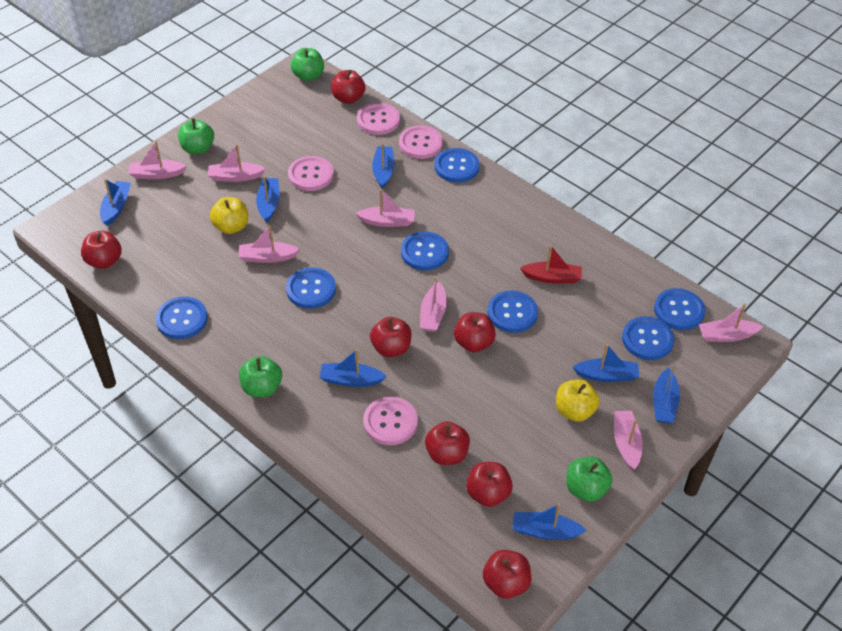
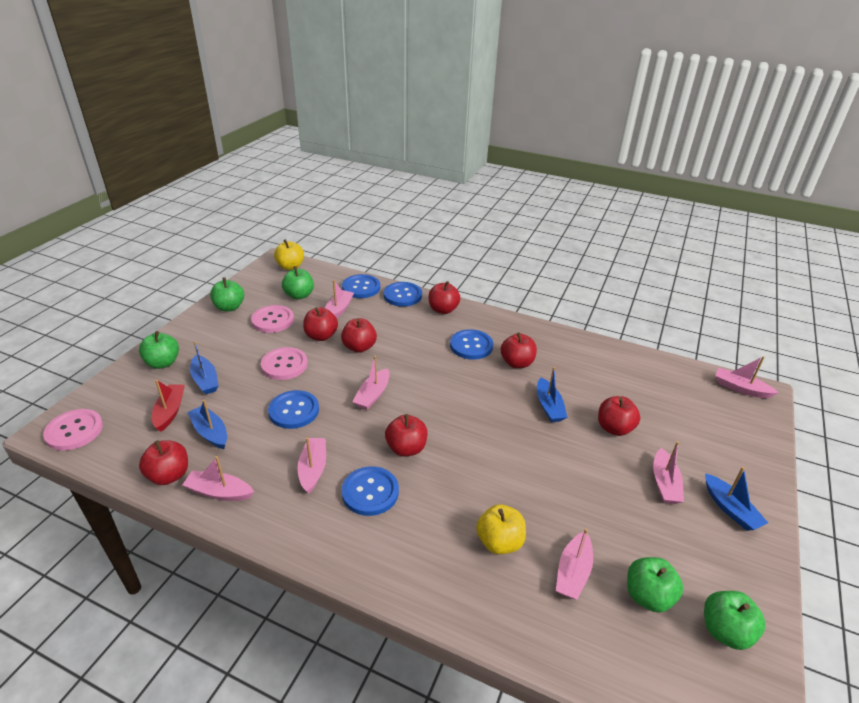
blue boat: [100,179,131,226] [256,175,280,223] [319,349,387,387] [372,142,395,189] [512,503,587,540] [573,344,639,382] [653,366,680,423] = 7 -> [188,399,227,449] [190,341,218,394] [537,367,568,422] [705,467,768,531] = 4
blue button: [156,297,208,339] [286,267,336,309] [401,231,449,270] [435,148,479,182] [487,290,538,333] [622,316,674,360] [654,288,706,330] = 7 -> [268,390,319,429] [341,466,399,516] [342,274,380,298] [384,282,422,307] [450,329,493,360] = 5
green apple: [178,118,214,154] [239,356,282,397] [291,48,324,81] [566,457,613,502] = 4 -> [139,331,179,369] [210,277,244,312] [282,266,314,300] [627,557,683,613] [704,591,765,650] = 5
pink button: [288,156,334,191] [357,103,400,135] [363,397,418,445] [399,126,443,159] = 4 -> [43,409,103,451] [251,305,294,333] [261,347,308,380] = 3

